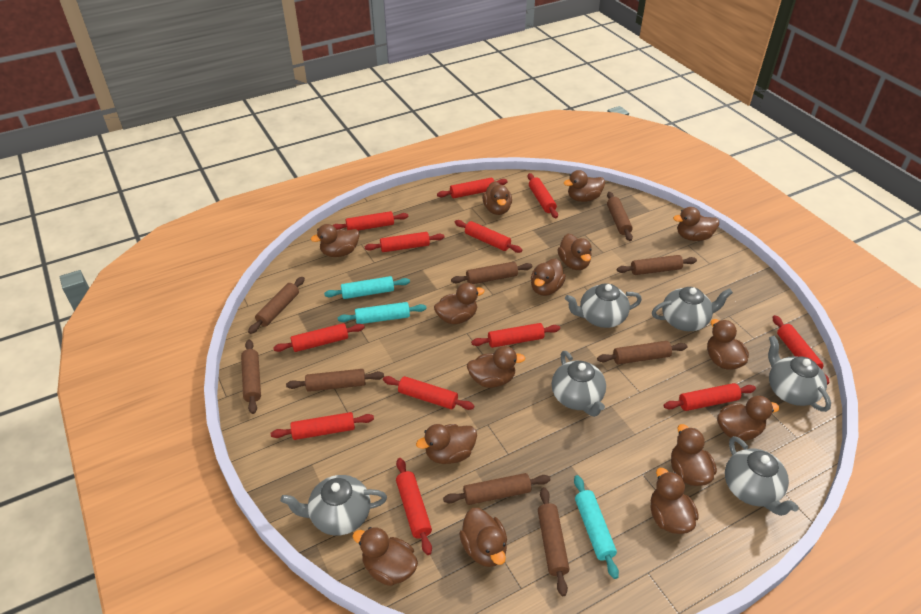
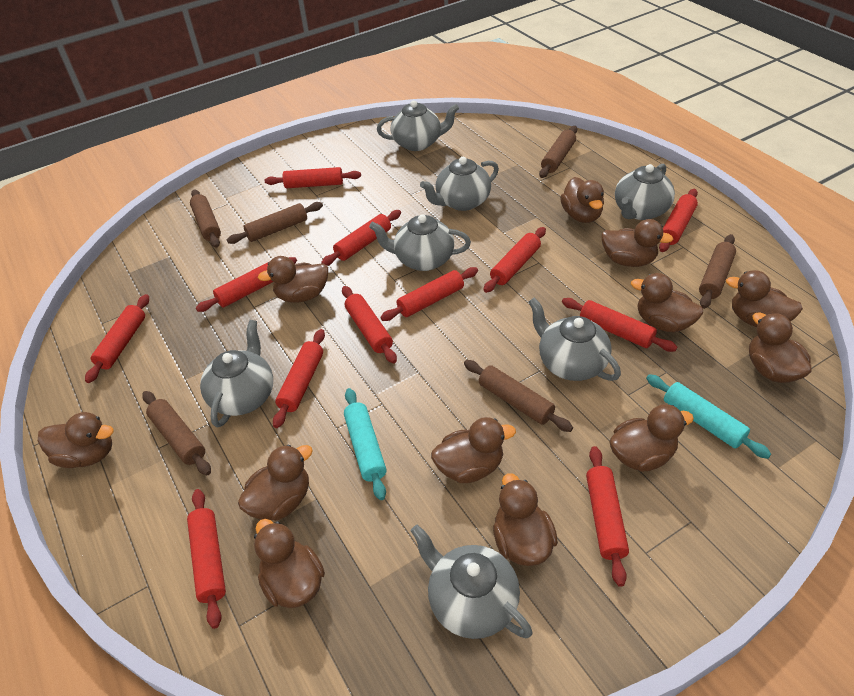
brown duck: [311,224,359,257] [352,527,418,586] [416,424,477,464] [434,283,485,324] [459,508,507,567] [467,346,525,388] [482,181,512,215] [531,259,566,296] [557,234,592,270] [564,170,605,202] [651,468,699,534] [671,424,717,486] [673,207,719,241] [707,319,749,370] [717,396,780,441] = 15 -> [38,412,114,468] [238,445,313,521] [254,519,325,608] [258,256,328,303] [431,417,516,483] [493,473,558,566] [560,177,604,223] [601,219,673,267] [610,404,694,472] [631,273,703,333] [726,270,803,327] [749,313,812,383] = 12
brown rolling pin: [241,340,261,414] [248,277,305,334] [286,369,384,392] [443,473,551,505] [451,262,532,284] [538,487,569,596] [597,341,687,365] [607,192,633,241] [617,255,697,275] = 9 -> [142,391,211,475] [190,189,221,248] [227,202,323,244] [464,360,573,432] [539,126,577,178] [699,234,736,309] = 6
grey teapot: [280,475,387,536] [552,351,606,417] [565,283,642,328] [652,287,733,331] [725,436,799,516] [768,336,831,412] = 6 -> [200,320,273,427] [369,214,471,271] [377,100,459,151] [410,524,532,639] [420,157,499,211] [528,297,621,381] [615,164,675,220] = 7
turquoise rolling pin: [324,276,410,299] [338,302,427,324] [574,475,619,579] = 3 -> [344,388,386,500] [646,374,771,459] = 2

